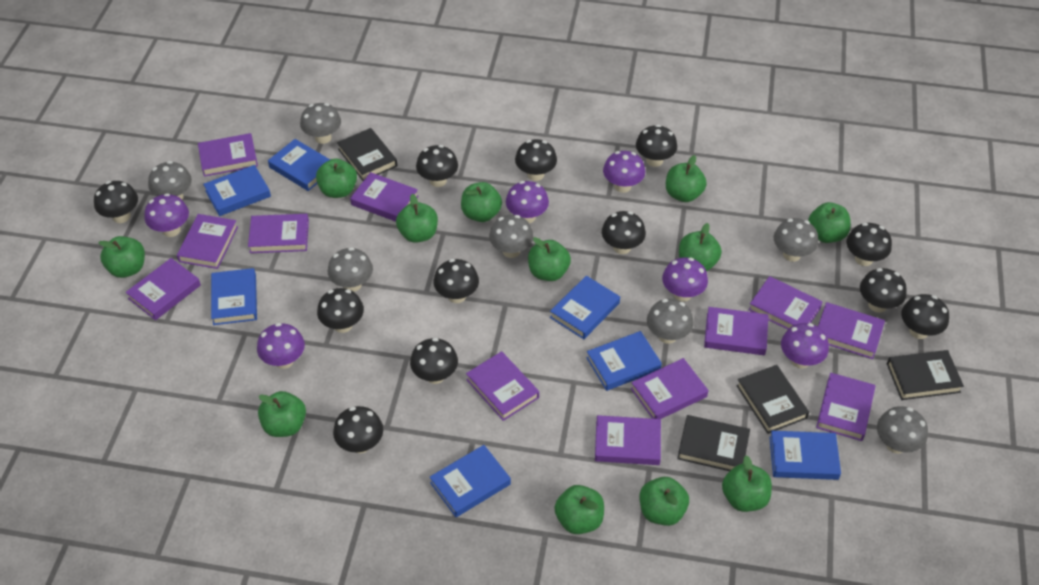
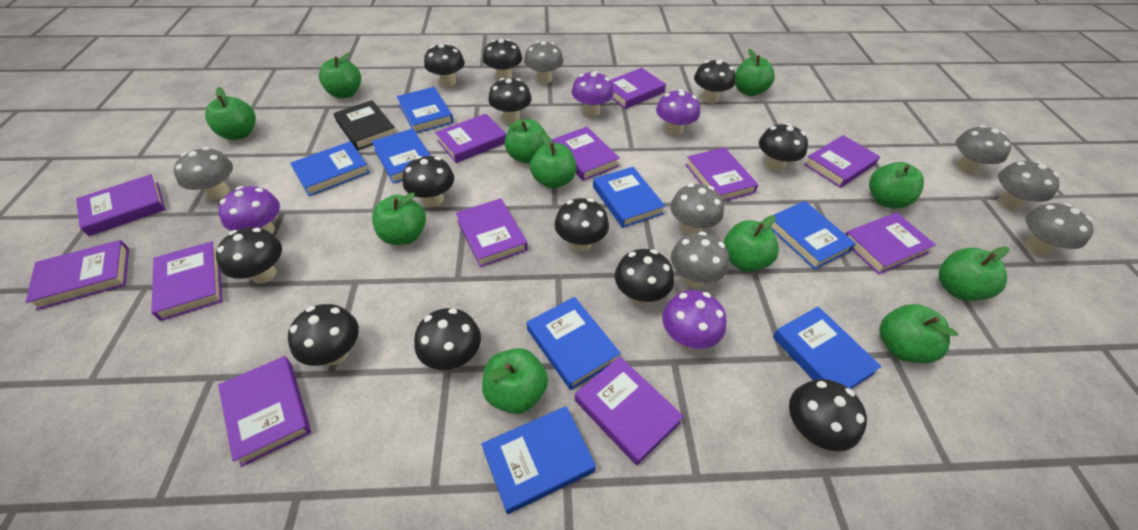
black book: [337,128,397,181] [677,415,750,471] [736,365,809,434] [887,350,964,400] = 4 -> [333,100,396,150] = 1
blue book: [203,165,271,216] [211,268,257,325] [268,139,330,191] [430,445,511,517] [550,276,620,339] [586,331,662,391] [769,431,841,480] = 7 -> [290,141,370,196] [371,128,431,184] [397,87,454,133] [481,406,596,514] [527,297,621,390] [593,167,665,228] [770,201,856,270] [773,306,882,389] = 8
green apple: [98,236,145,278] [258,391,306,437] [316,158,357,198] [396,194,438,243] [461,182,502,222] [528,237,571,281] [554,485,604,534] [640,477,689,526] [666,155,707,202] [679,223,722,271] [722,455,772,512] [808,202,851,243] = 12 -> [205,87,256,140] [319,53,361,98] [372,192,426,245] [482,348,548,414] [505,119,547,164] [530,133,577,189] [723,215,779,272] [735,49,775,96] [869,162,924,209] [879,304,959,363] [939,246,1010,301] = 11
purple mushroom: [144,193,189,237] [257,323,305,369] [506,181,549,223] [603,151,645,193] [662,257,708,302] [781,323,829,368] = 6 -> [218,186,280,234] [571,71,614,116] [656,89,700,136] [662,290,727,349] = 4

